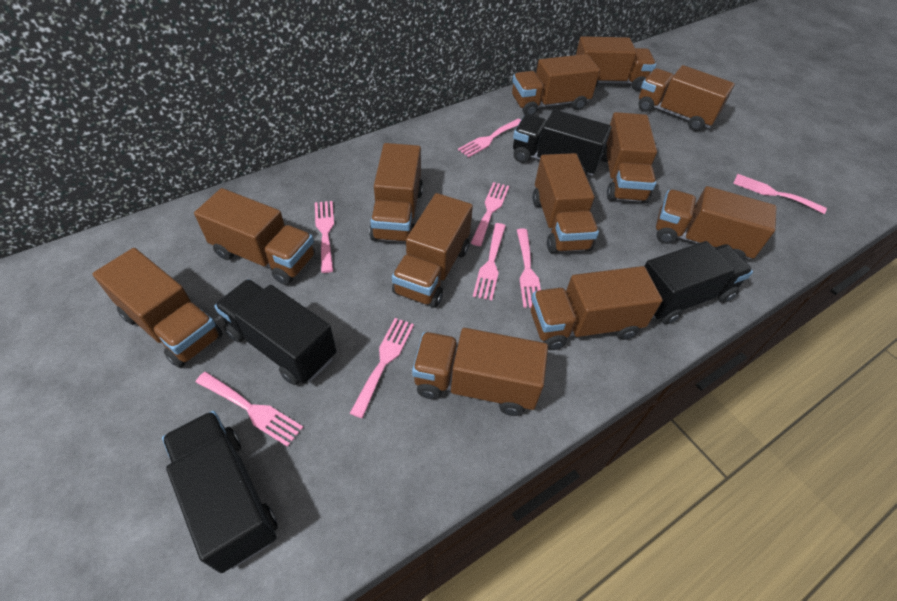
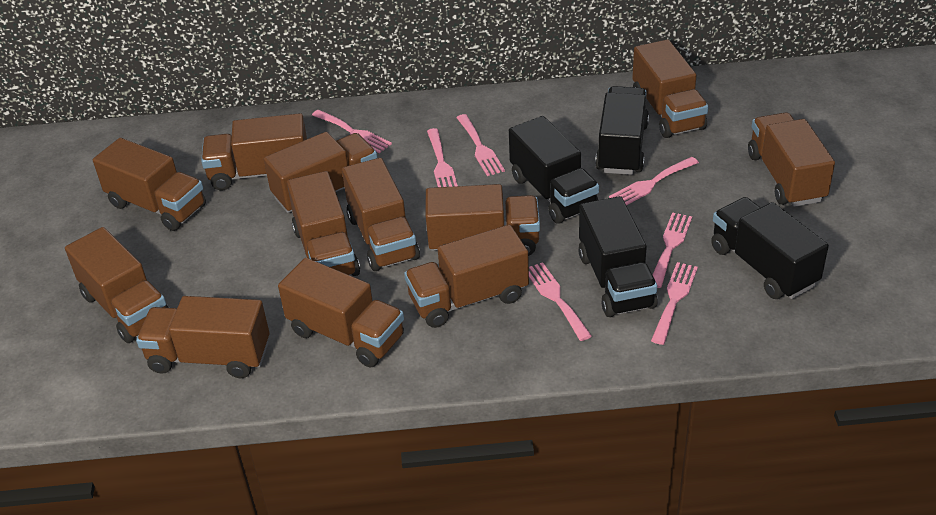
pink fork: [196,372,303,447] [315,201,334,273] [350,318,414,418] [458,119,521,158] [471,182,509,246] [473,223,506,300] [517,229,541,308] [733,174,827,214] = 8 -> [312,110,392,153] [427,128,458,187] [456,114,505,176] [529,262,592,341] [609,157,699,205] [651,262,698,345] [653,212,692,288] = 7

